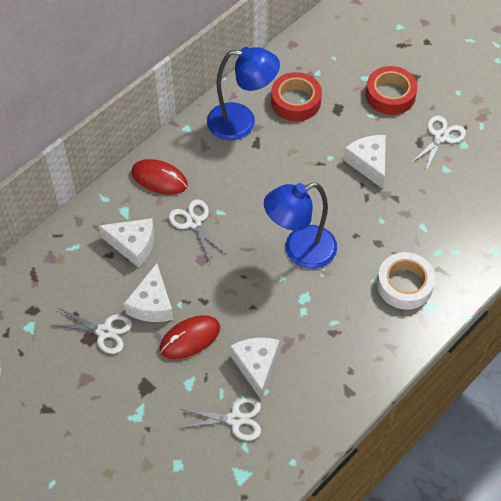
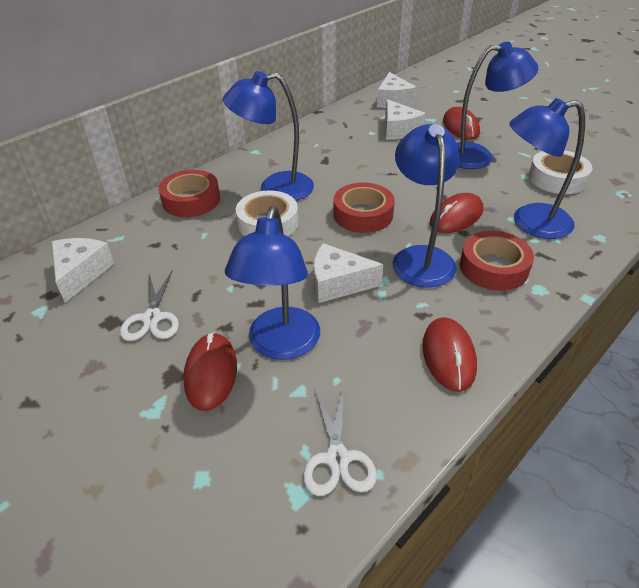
blue lamp: [207,47,280,140] [264,182,337,269] = 2 -> [223,71,314,201] [225,206,320,360] [392,124,459,287] [456,41,538,169] [509,98,585,239] = 5
red mouse: [131,159,188,195] [160,315,220,359] = 2 -> [183,332,237,411] [422,317,477,392] [430,193,483,233] [443,107,480,140] = 4
red tape: [271,72,322,121] [366,66,417,115] = 2 -> [158,170,220,217] [333,183,395,233] [460,231,534,291] = 3
white scissors: [51,308,132,354] [169,199,227,263] [179,397,261,440] [410,116,466,173] = 4 -> [120,271,179,341] [303,388,377,496] = 2
white tape: [377,252,435,310] = 1 -> [236,191,298,236] [529,150,592,194] = 2

